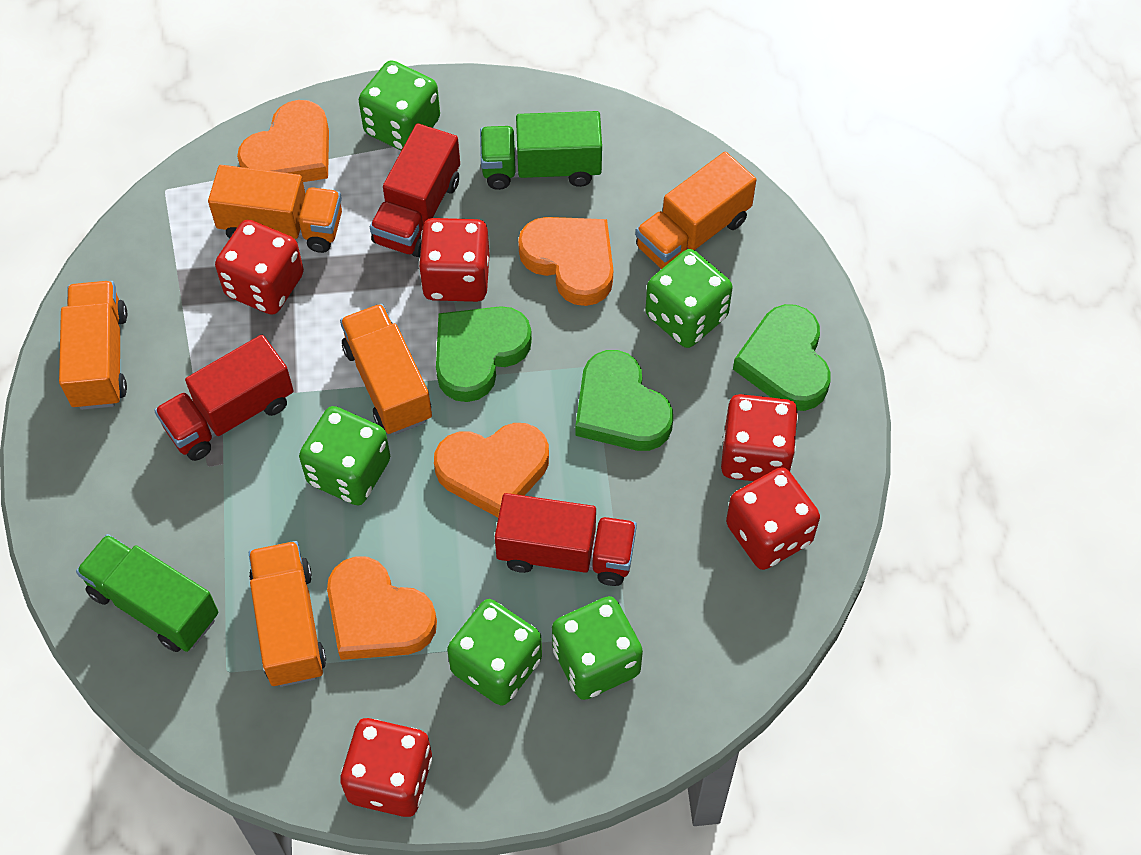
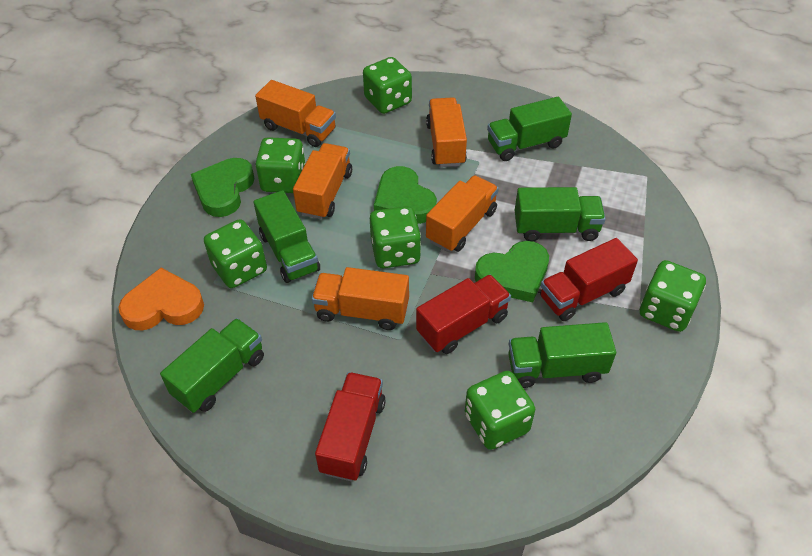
green dice: [299,406,390,505] [359,60,440,151] [447,599,542,706] [552,596,643,700] [645,249,733,348] = 5 -> [204,219,267,288] [255,137,305,193] [363,57,412,114] [370,206,421,268] [465,371,535,450] [640,260,706,332] = 6
green truck: [76,534,218,652] [480,111,602,190] = 2 -> [160,318,264,413] [253,190,320,283] [487,97,572,161] [508,322,616,388] [515,187,606,241] = 5
orange heart: [237,100,329,182] [327,556,437,660] [434,423,549,517] [518,217,613,306] = 4 -> [118,268,204,330] = 1
red dice: [215,220,304,315] [340,718,432,817] [419,218,490,302] [721,394,798,481] [726,467,820,570] = 5 -> none = 0

